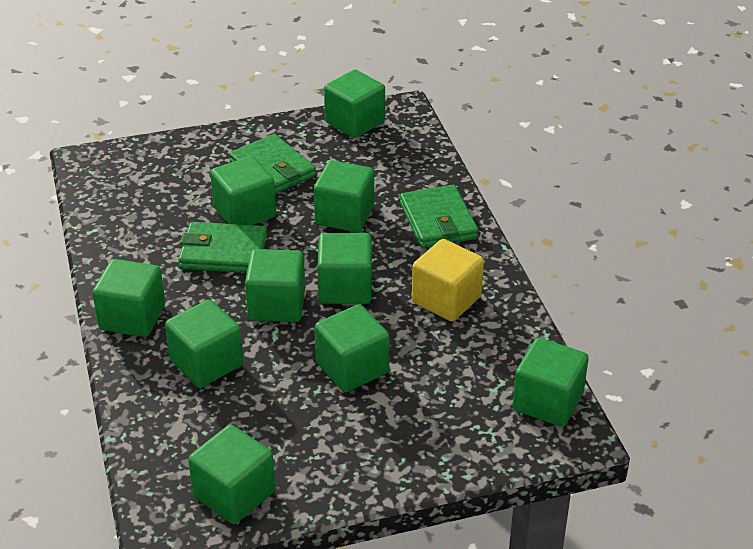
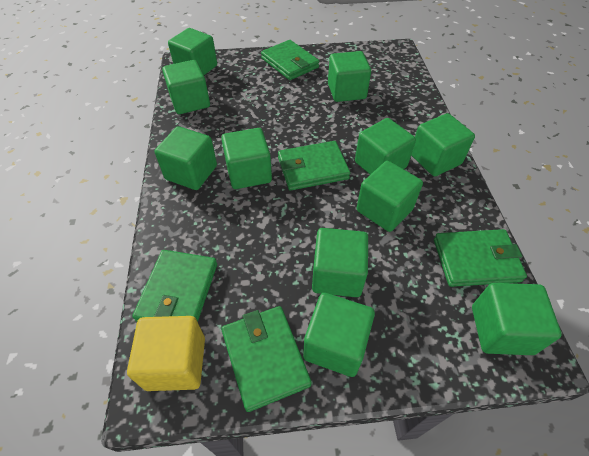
green cube: [92,259,165,337] [165,300,243,388] [188,425,275,524] [210,156,276,225] [245,249,305,322] [314,160,374,232] [315,304,390,392] [317,233,372,304] [324,70,385,138] [513,338,589,427] = 10 -> [155,126,217,190] [162,60,210,114] [168,28,217,75] [221,128,272,189] [303,293,375,377] [312,228,368,297] [328,51,371,102] [355,118,416,175] [357,161,423,232] [411,113,475,176] [472,283,562,355] = 11
green wallet: [178,222,267,273] [229,134,316,194] [400,185,478,248] = 3 -> [132,250,217,322] [221,306,312,412] [261,40,319,80] [278,141,350,190] [434,229,527,287] = 5

